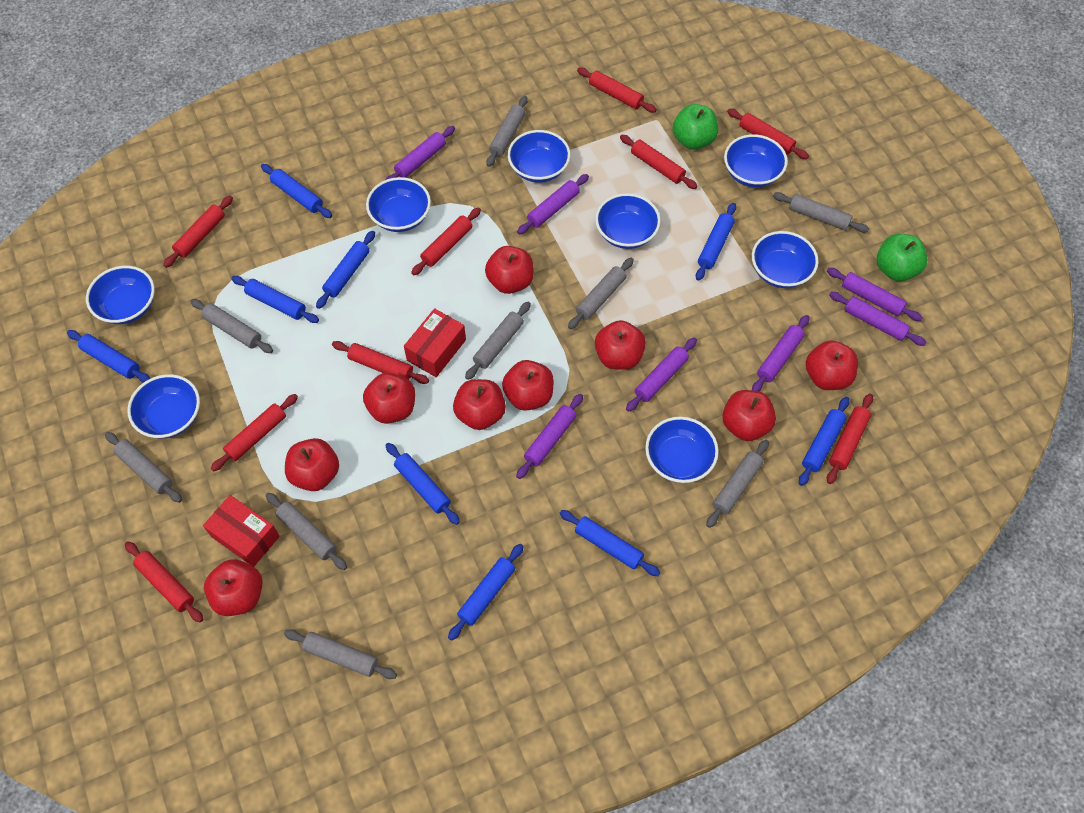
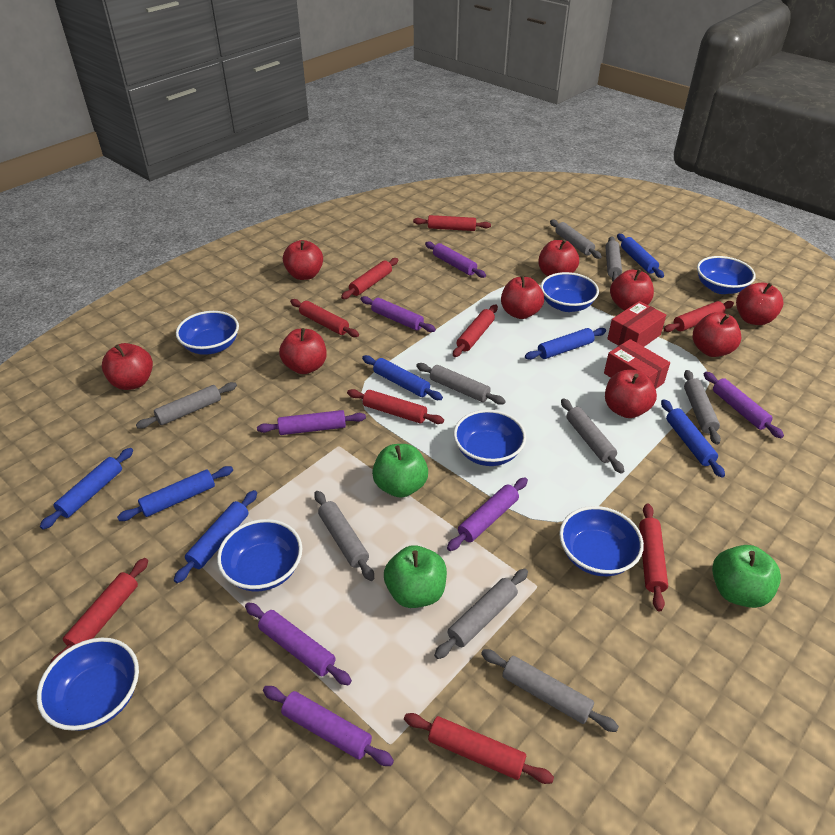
blue bowl: [86,266,155,324] [127,374,200,438] [366,177,431,232] [507,130,570,183] [595,193,661,249] [645,417,719,483] [724,134,788,187] [752,231,819,288] = 8 -> [37,638,139,731] [176,311,239,355] [217,519,302,592] [454,410,526,466] [540,272,599,312] [559,506,644,576] [697,256,756,294] = 7
blue rolling pin: [67,330,150,383] [231,276,319,323] [261,164,332,218] [316,231,375,309] [385,443,460,525] [448,544,524,641] [559,510,660,576] [696,203,736,281] [799,397,849,486] = 9 -> [40,448,133,530] [117,466,233,521] [174,490,257,583] [362,355,443,400] [525,328,606,360] [617,234,664,278] [661,399,725,478] = 7
green apple: [673,104,718,150] [877,234,928,281] = 2 -> [372,444,428,498] [384,545,447,608] [712,545,781,608] = 3

